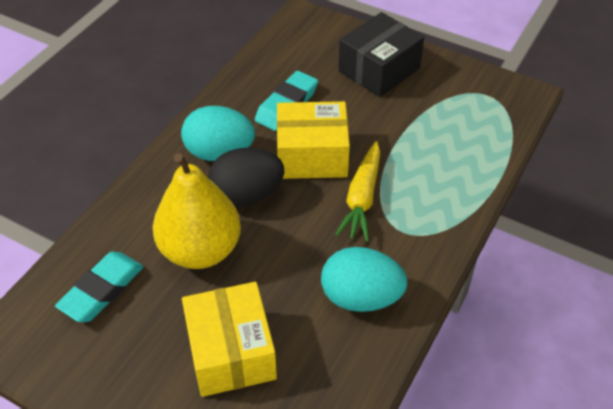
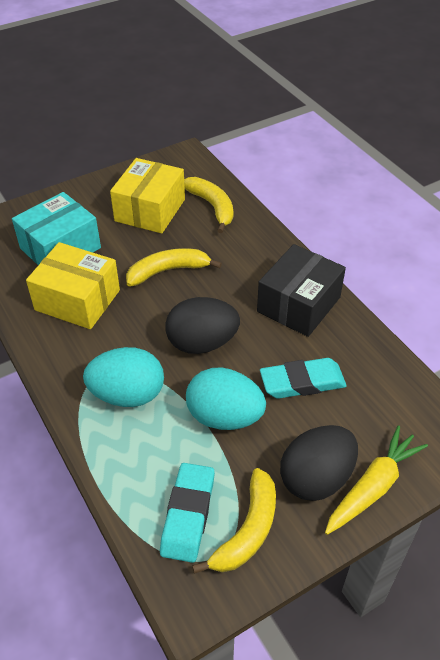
black egg: [208,148,284,207] = 1 -> [165,297,240,354] [280,425,358,501] = 2
turquoise box: none = 0 -> [12,192,101,265] = 1
yellow banana: none = 0 -> [126,248,222,287] [184,177,233,233] [192,468,276,574] = 3
yellow pear: [153,153,241,269] = 1 -> none = 0

